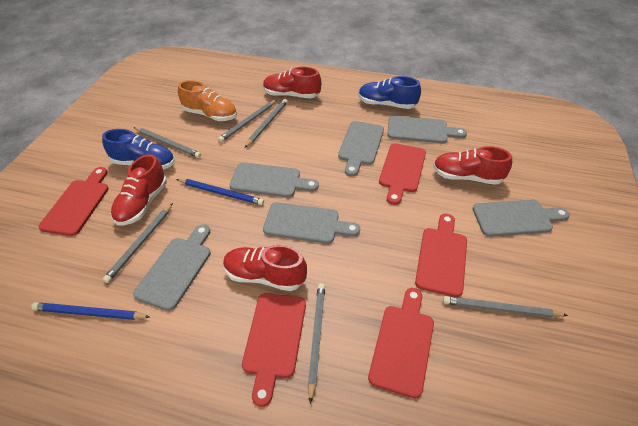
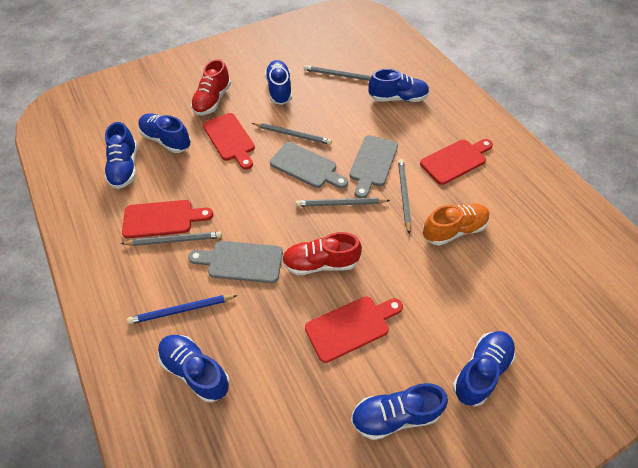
blue pencil: [31,302,150,320] [176,179,264,205] = 2 -> [127,295,238,324] = 1
blue shoe: [102,129,175,170] [358,76,421,109] = 2 -> [105,122,137,189] [138,113,191,153] [158,335,230,402] [265,60,292,105] [351,383,448,440] [369,69,429,102] [453,331,515,407] = 7
grey cutting board: [133,224,211,311] [230,162,319,197] [263,202,360,244] [338,121,384,176] [387,116,467,143] [472,200,570,237] = 6 -> [188,241,283,283] [270,142,348,188] [349,135,398,198] = 3
grey pencil: [103,203,173,283] [134,127,201,158] [218,100,277,142] [245,99,288,148] [308,283,325,404] [443,296,568,318] = 6 -> [121,232,222,246] [252,123,332,145] [296,198,390,207] [304,65,371,81] [398,159,411,234] = 5
red cutting board: [39,167,109,236] [242,293,306,407] [368,288,434,398] [379,143,426,205] [415,214,467,297] = 5 -> [122,200,213,238] [203,113,255,170] [305,296,403,363] [420,139,493,185] = 4
red shoe: [111,154,167,225] [223,245,307,291] [263,67,321,98] [433,146,512,185] = 4 -> [191,59,231,115] [282,232,362,275] = 2

